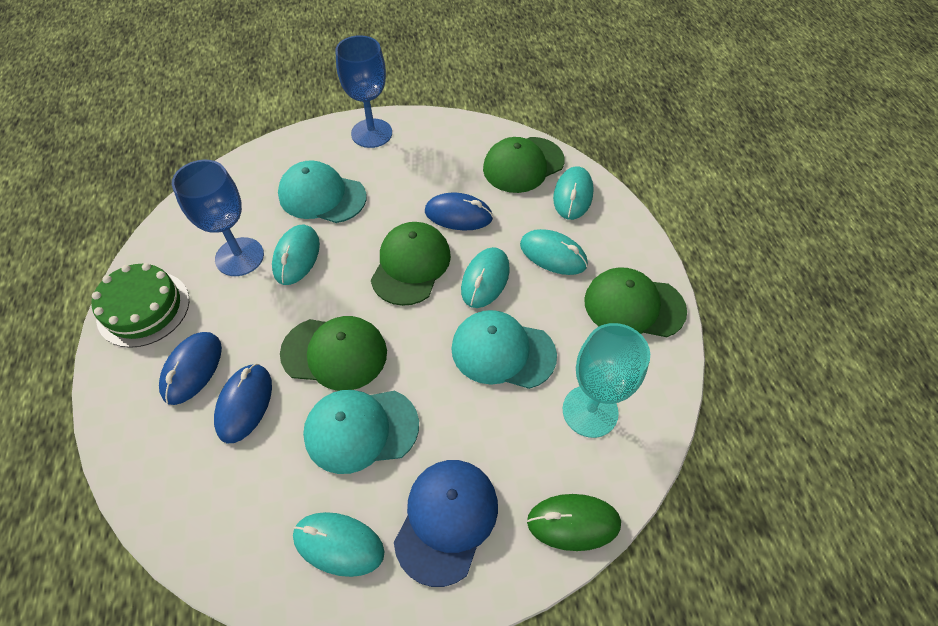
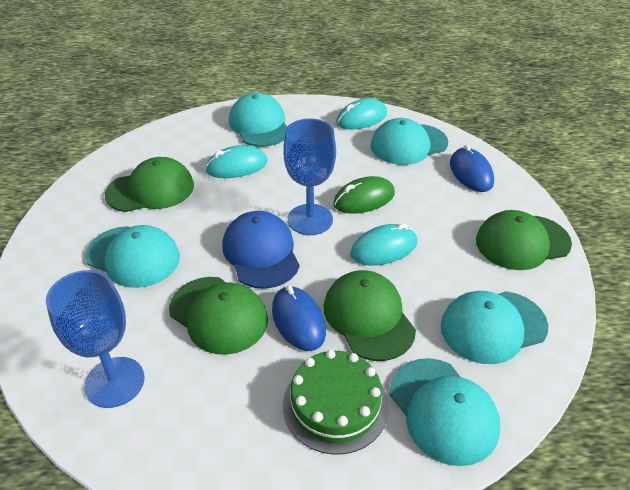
blue mouse: [159,332,222,405] [214,364,272,443] [425,193,493,230] = 3 -> [272,285,326,351] [450,145,494,192] = 2
turquoise cap: [278,160,367,223] [303,390,419,474] [451,310,557,389] = 3 -> [85,225,180,288] [229,93,287,147] [371,118,448,165] [390,358,500,466] [441,291,548,364] = 5
turquoise goblet: [563,323,650,438] = 1 -> none = 0
turquoise mouse: [272,225,320,285] [293,512,385,577] [461,247,510,308] [520,229,588,275] [553,166,594,220] = 5 -> [205,145,268,178] [336,98,387,130] [350,223,417,265] = 3

